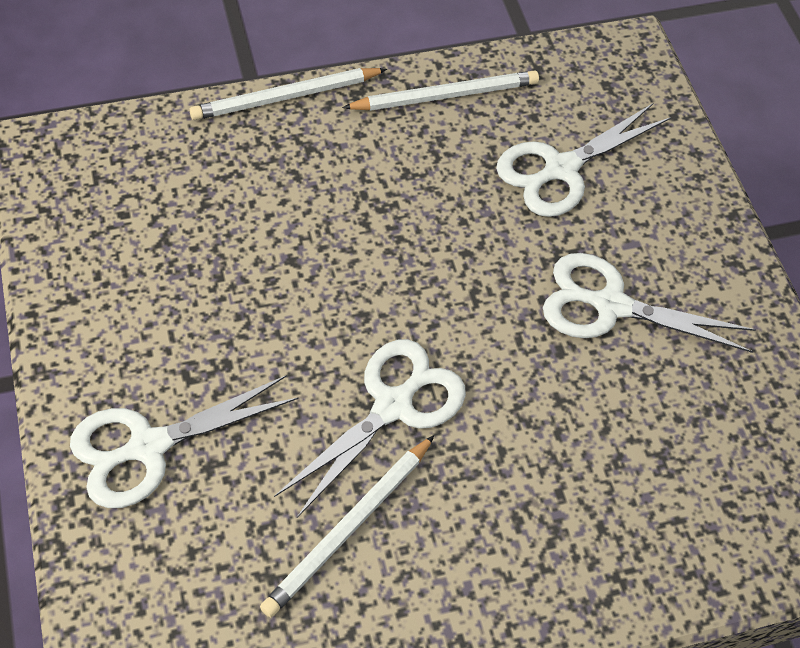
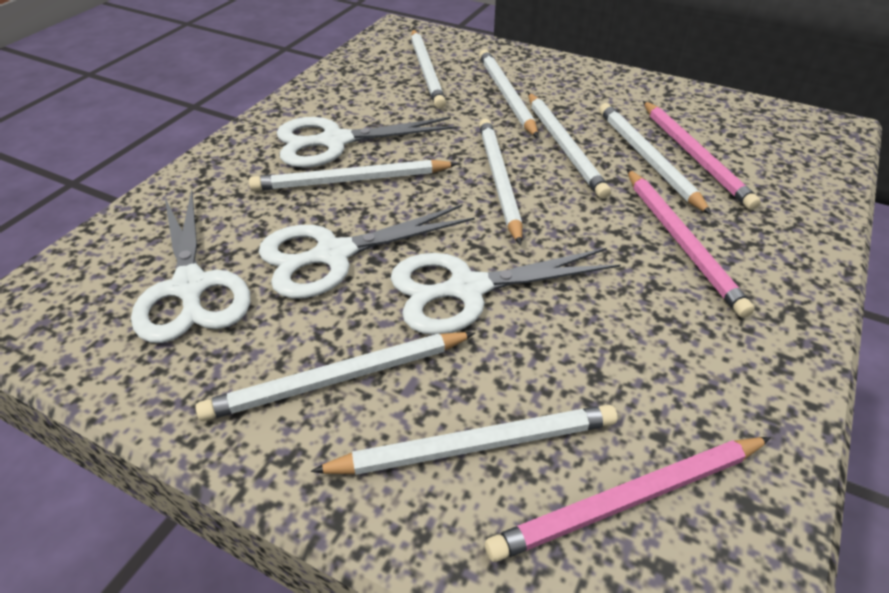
pink pencil: none = 0 -> [485,437,771,562] [627,169,755,318] [643,101,761,210] = 3
white pencil: [189,68,387,120] [260,435,435,618] [342,71,539,111] = 3 -> [196,332,475,421] [249,160,458,191] [311,405,618,475] [411,30,446,109] [479,50,539,138] [479,119,522,246] [528,93,611,199] [599,103,712,215] = 8

